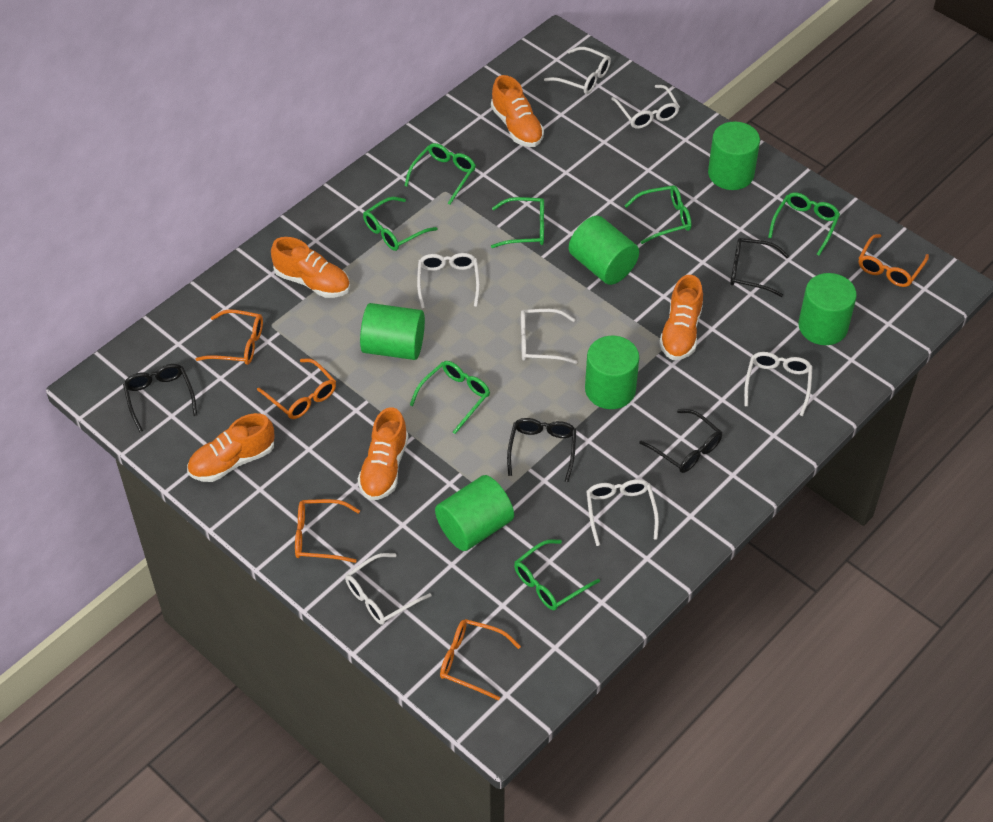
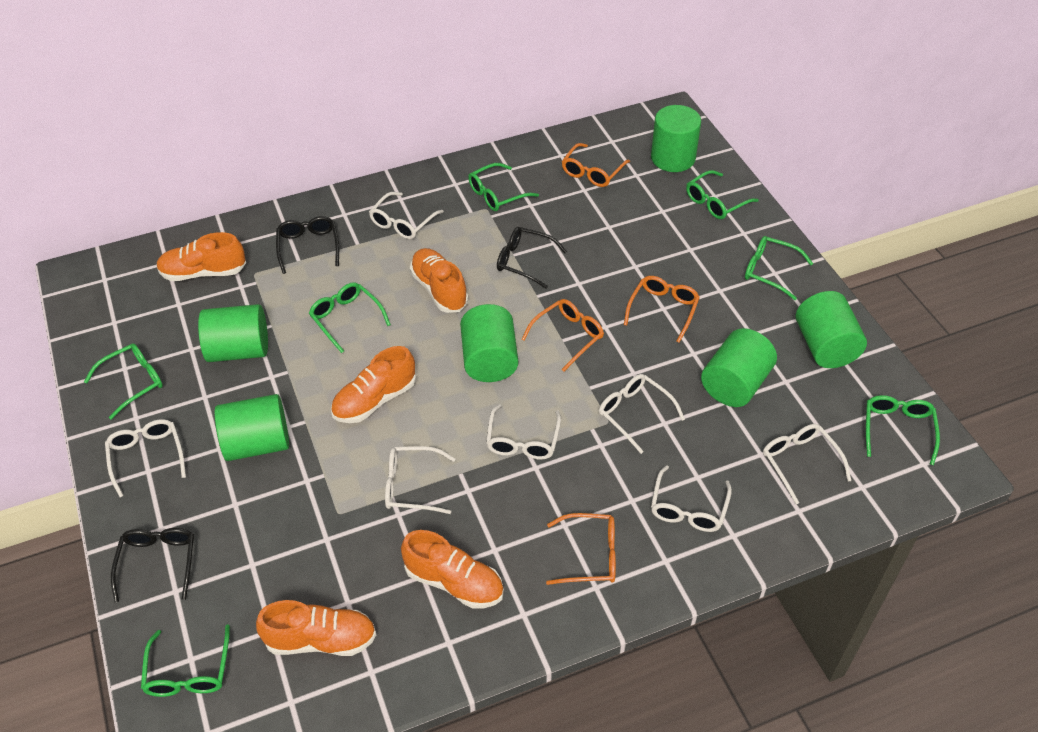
black glasses: [123,364,197,432] [507,418,576,482] [639,409,722,473] [730,238,789,297] = 4 -> [111,528,194,602] [276,216,339,274] [497,227,567,289] = 3
orange glasses: [196,309,263,365] [257,358,336,419] [295,499,360,563] [440,619,521,701] [859,234,929,287] = 5 -> [522,299,604,372] [546,513,616,585] [562,143,630,187] [624,276,700,343] = 4

